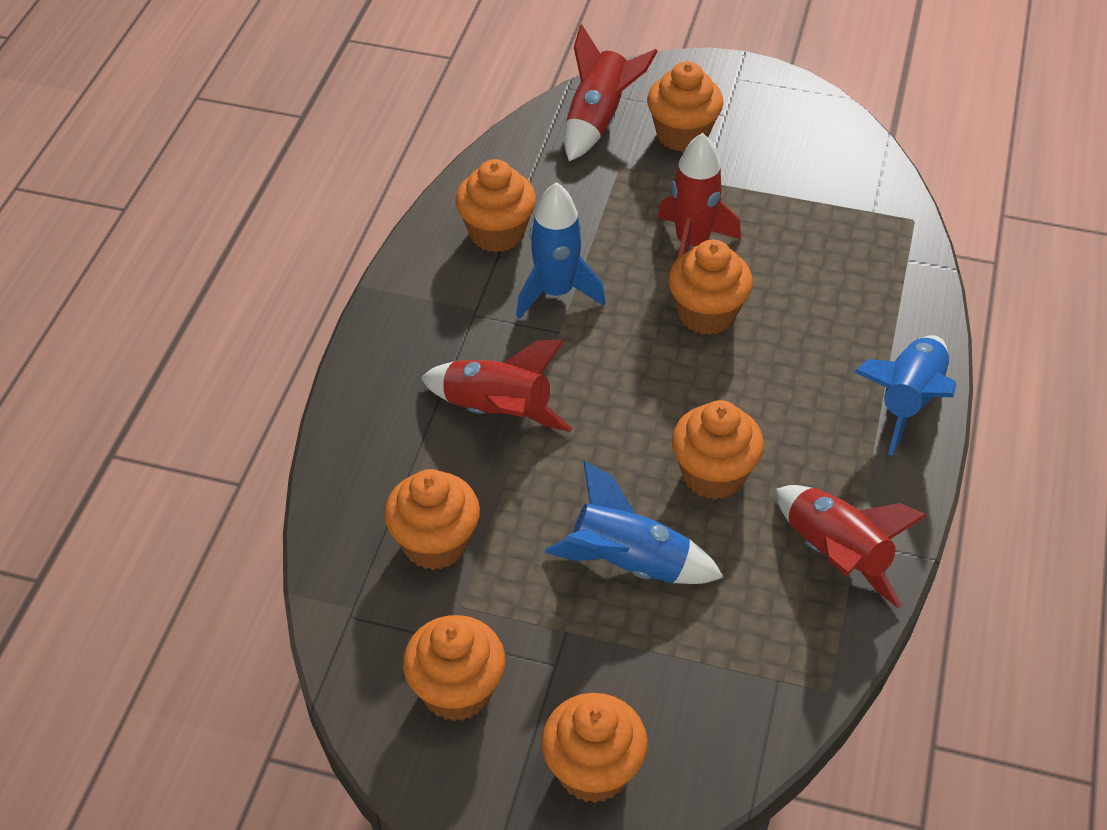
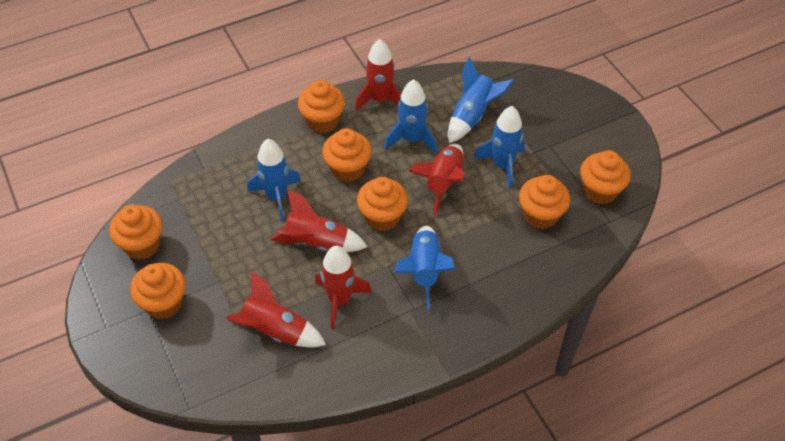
blue rocket: [516,182,605,319] [545,461,724,584] [854,335,956,456] = 3 -> [248,139,301,222] [384,79,437,153] [394,226,456,310] [448,57,514,143] [474,106,525,189] = 5
red rocket: [421,339,572,432] [564,25,658,161] [657,133,741,258] [776,485,928,609] = 4 -> [226,271,326,348] [270,189,367,252] [315,246,372,329] [355,39,401,111] [408,144,465,215] = 5

